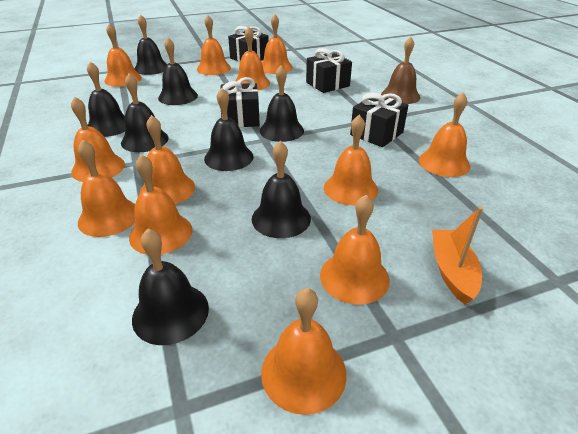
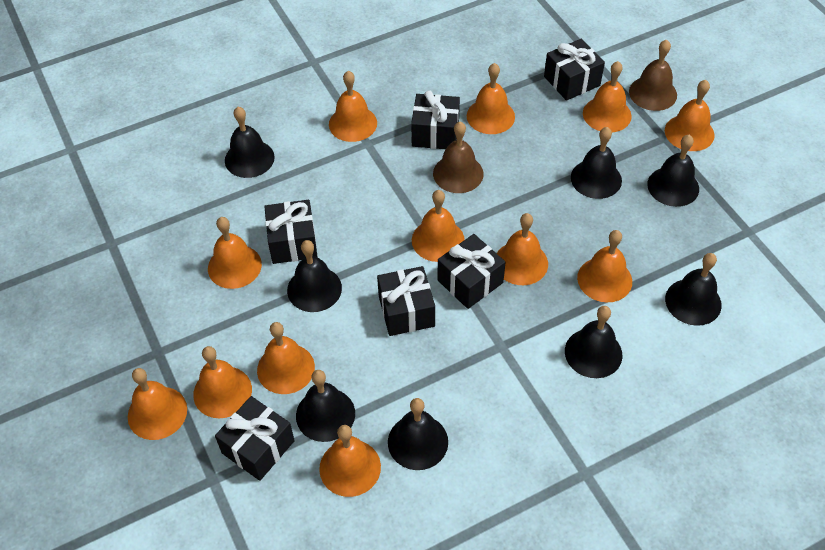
black gift: [220,77,260,127] [228,26,269,62] [306,48,352,93] [350,93,408,147] = 4 -> [215,396,295,481] [264,200,318,264] [377,266,435,336] [411,90,460,149] [437,234,506,309] [544,39,605,101] = 6
brown bell: [381,37,420,104] = 1 -> [433,122,483,193] [629,40,677,111] = 2
orange boat: [432,207,483,304] = 1 -> none = 0

